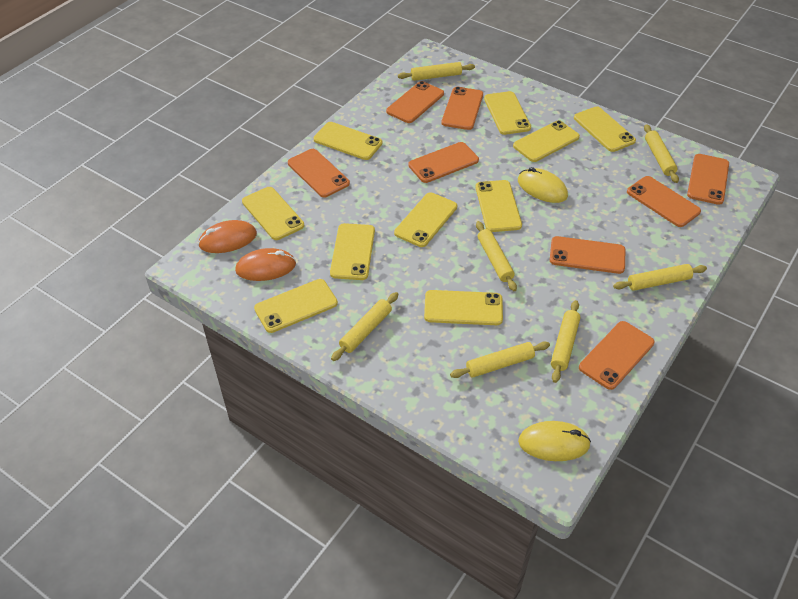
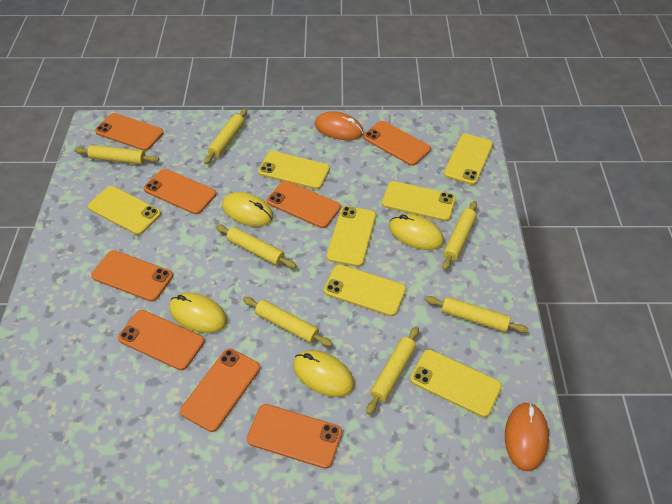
yellow mouse: [518,167,568,203] [518,421,591,461] = 2 -> [170,293,227,333] [222,192,274,227] [293,350,354,397] [389,214,444,250] = 4
yellow phone: [242,187,304,240] [254,279,338,333] [313,122,383,160] [330,223,375,280] [394,192,457,247] [424,290,503,325] [476,180,522,232] [484,91,531,135] [513,120,580,162] [574,106,636,152] = 10 -> [88,186,161,235] [258,151,330,189] [324,264,406,316] [326,206,376,267] [382,181,456,221] [410,349,502,417] [444,134,493,185] = 7

